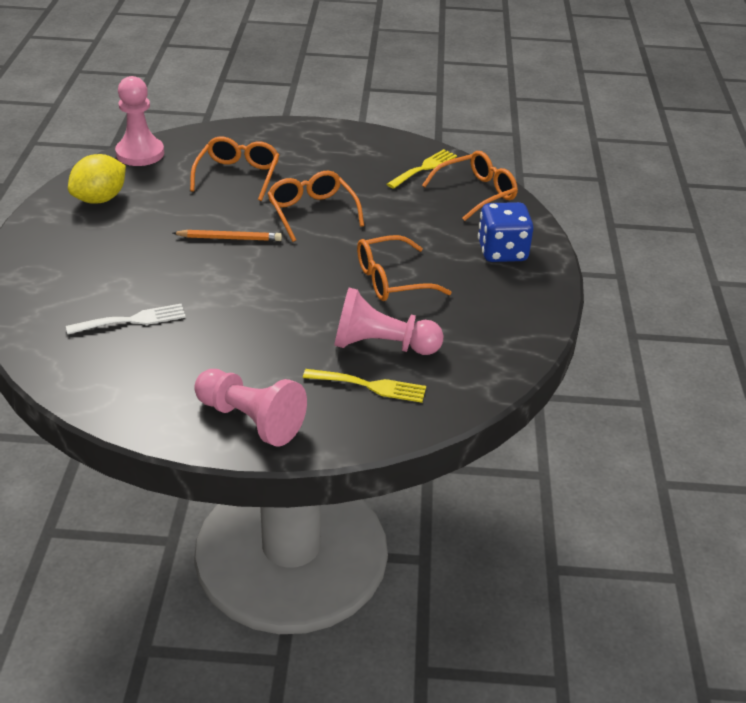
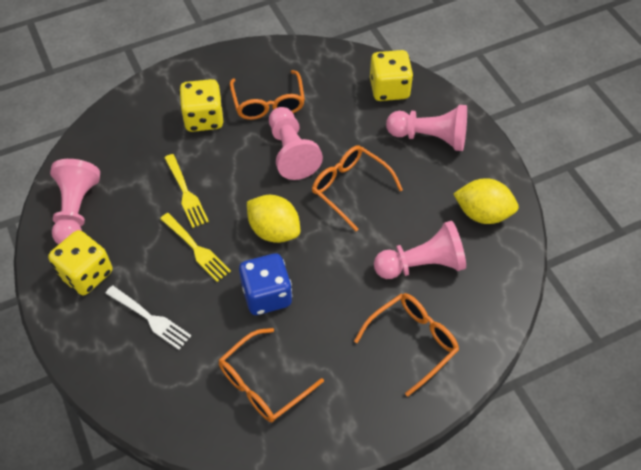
orange pencil: [173,230,282,241] = 1 -> none = 0
pink pawn: [115,76,164,166] [194,369,307,446] [334,288,444,355] = 3 -> [50,159,100,244] [269,107,323,180] [374,221,466,279] [386,105,467,151] = 4
yellow dice: none = 0 -> [48,230,112,295] [179,79,223,132] [370,50,413,101] = 3
yellow lemon: [68,154,126,204] = 1 -> [247,195,300,243] [453,178,519,224] = 2

